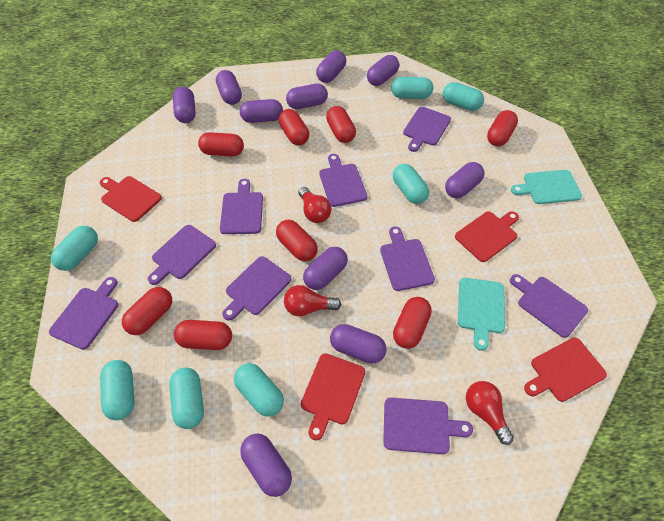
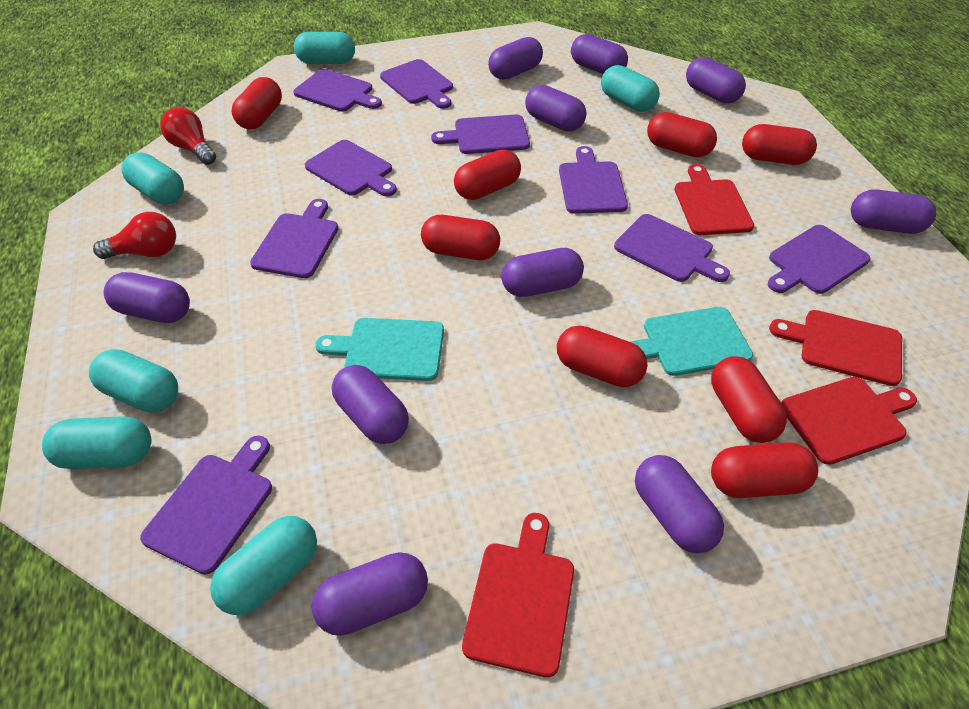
red light bulb: [284,285,341,317] [298,187,331,223] [466,381,514,445] = 3 -> [93,212,176,259] [160,107,216,165] = 2
turquoise capsule: [51,226,98,271] [100,360,135,420] [169,368,204,429] [234,363,284,417] [391,77,433,99] [393,164,429,204] [443,82,484,111] = 7 -> [42,416,151,469] [89,349,178,413] [122,152,184,205] [210,516,317,615] [294,32,355,64] [601,65,660,112] = 6

